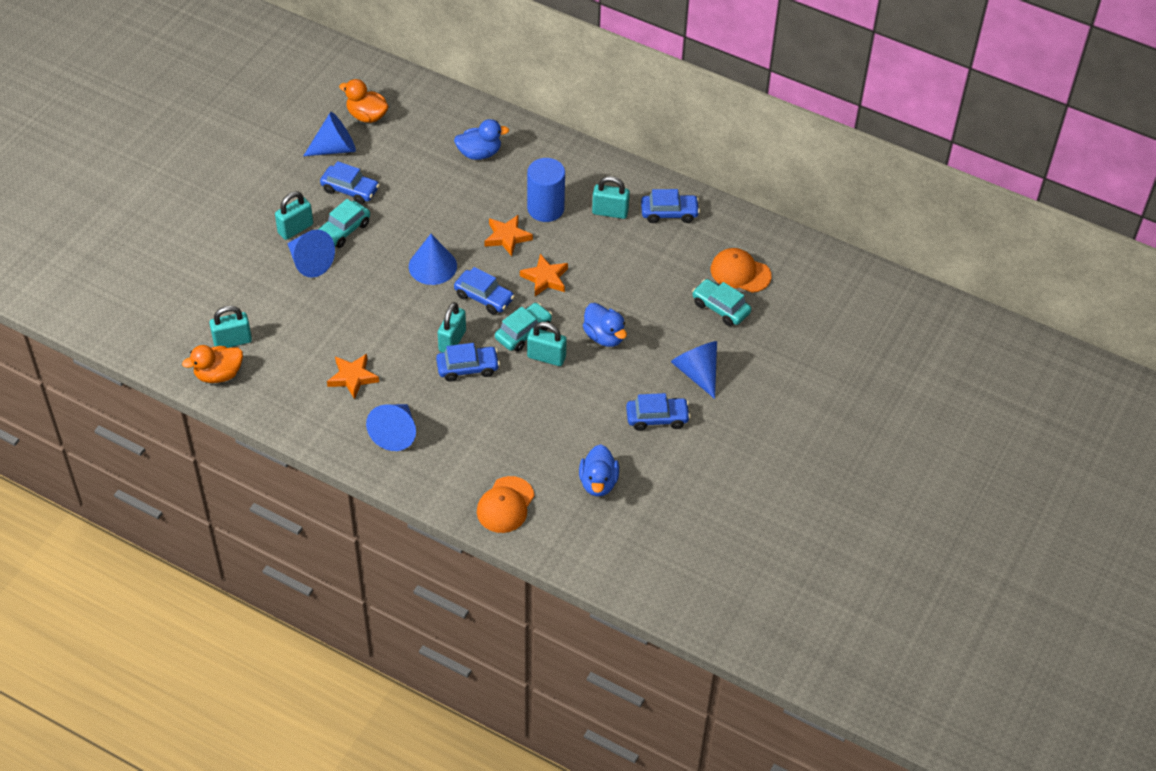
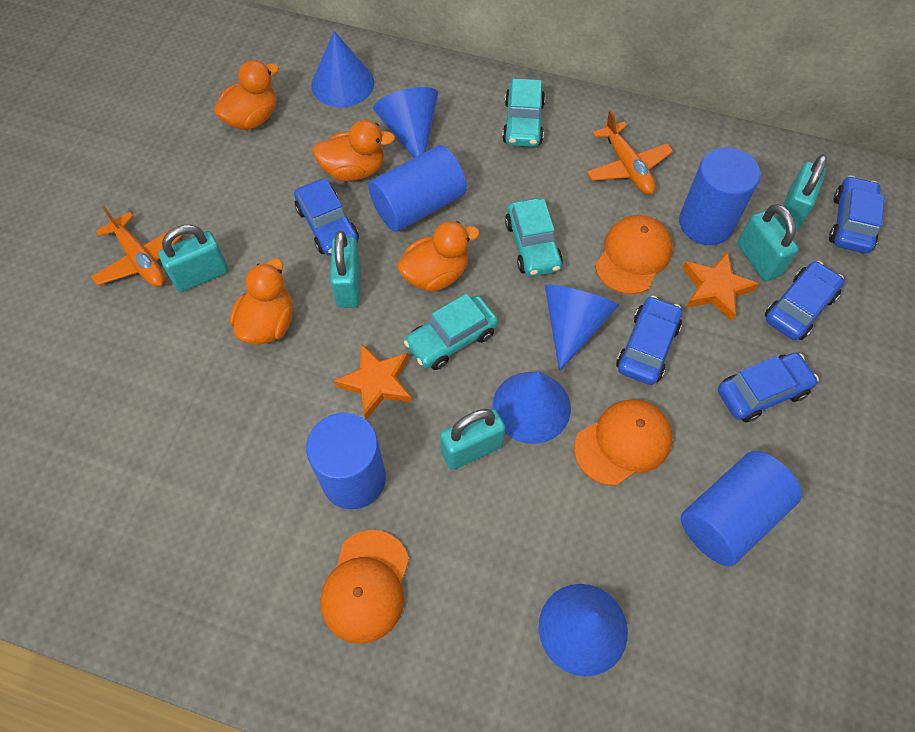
blue cylinder: [527,158,565,222] = 1 -> [306,413,386,509] [368,145,467,232] [679,147,761,245] [681,451,802,566] = 4
blue duck: [454,119,509,160] [579,444,619,497] [583,303,627,347] = 3 -> none = 0
orange cap: [477,476,534,533] [711,248,772,293] = 2 -> [320,530,409,644] [574,399,672,486] [595,215,672,294] = 3
orange duck: [182,345,243,383] [339,79,389,123] = 2 -> [214,60,279,130] [230,258,293,344] [312,120,395,181] [397,221,480,292] = 4
orange plane: none = 0 -> [91,206,184,287] [587,110,673,194] = 2
orange star: [327,354,379,399] [485,214,533,256] [520,254,568,296] = 3 -> [334,344,412,420] [682,252,759,322] = 2

